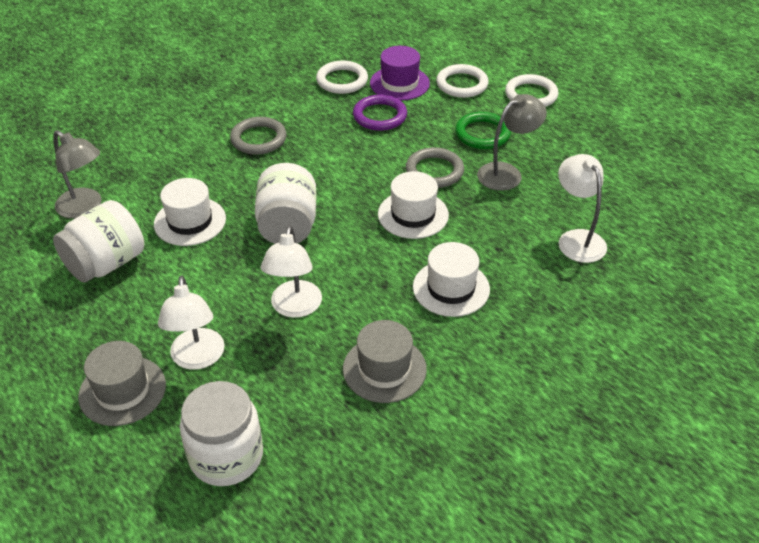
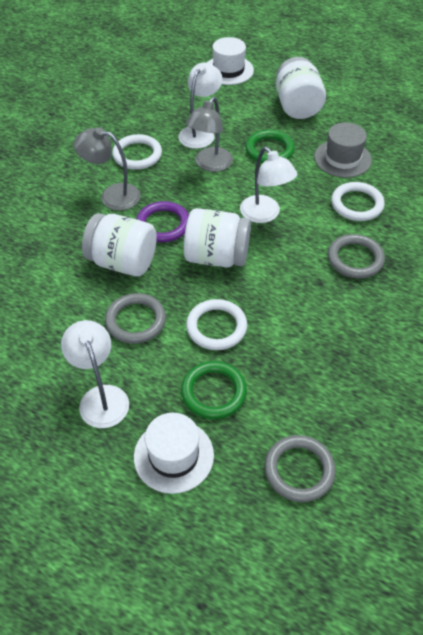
green ring: [455,112,511,149] = 1 -> [181,361,247,419] [245,130,295,163] = 2
grey hat: [78,341,166,426] [343,320,427,403] = 2 -> [314,122,372,178] = 1
grey ring: [230,117,287,155] [406,147,464,188] = 2 -> [105,293,166,344] [264,435,336,502] [328,234,385,278] = 3
purple hat: [370,46,430,101] = 1 -> none = 0
white hat: [154,178,226,246] [378,171,449,239] [413,242,490,317] = 3 -> [134,413,214,494] [207,37,254,85] = 2

